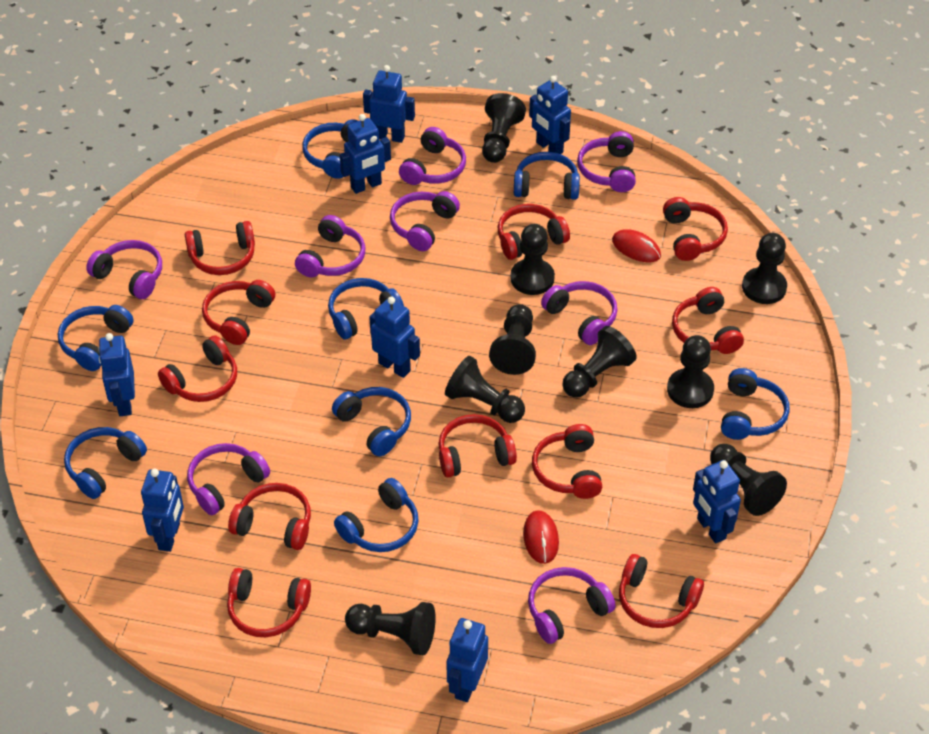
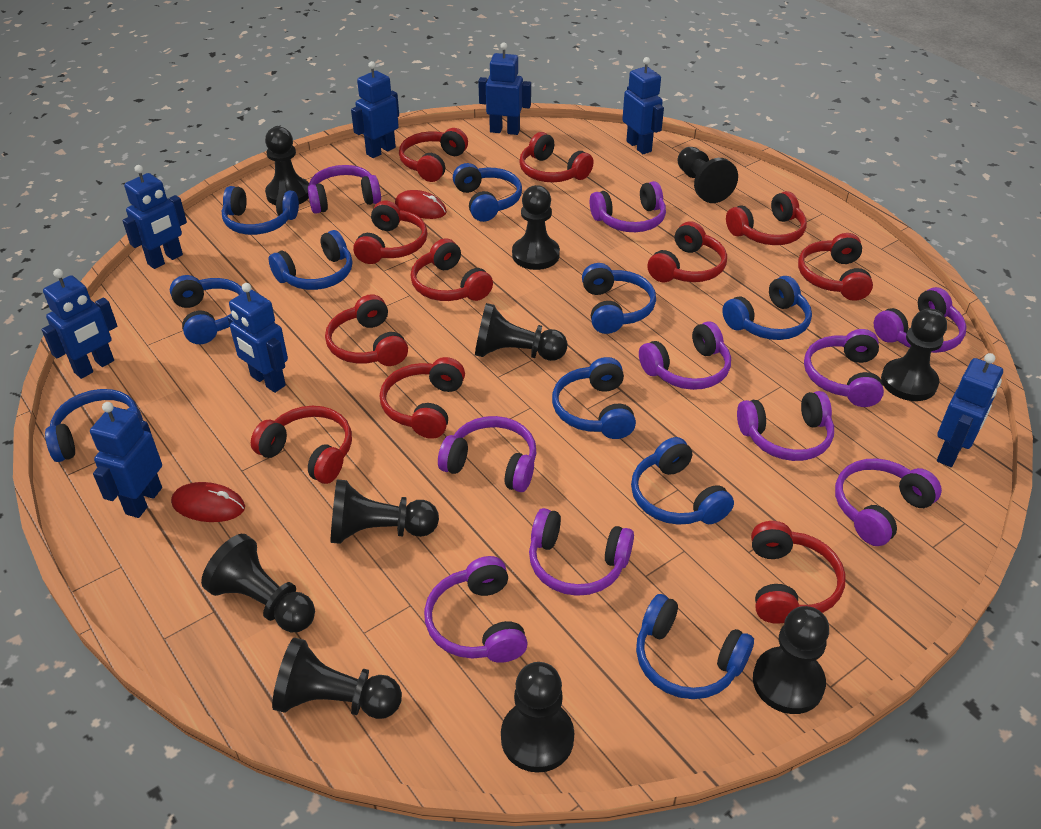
black pawn: [345,602,436,655] [445,356,525,423] [482,93,526,163] [489,304,536,375] [510,224,555,295] [562,326,637,398] [667,335,714,408] [710,444,787,516] [742,233,787,304] = 9 -> [201,534,315,632] [265,127,309,206] [272,638,402,719] [330,479,439,544] [475,303,567,361] [501,662,574,773] [512,185,560,270] [678,147,738,203] [753,606,829,714] [881,309,947,401] = 10
blue headphones: [58,305,134,371] [64,427,147,499] [302,119,358,179] [328,278,404,339] [332,387,411,456] [334,478,419,552] [514,152,580,200] [721,368,790,440] = 8 -> [45,389,143,462] [170,275,244,344] [222,186,299,235] [269,230,352,290] [453,163,522,222] [552,357,636,439] [582,263,656,334] [631,437,734,525] [636,594,754,699] [722,276,812,340] = 10
purple headphones: [86,240,162,299] [187,443,270,516] [295,215,365,277] [390,191,460,251] [399,127,466,185] [528,567,616,644] [541,281,617,345] [577,131,636,192] = 8 -> [307,165,381,214] [424,556,528,663] [438,416,536,492] [529,508,634,596] [590,181,666,232] [639,321,731,390] [737,391,834,461] [804,329,884,407] [835,458,942,546] [874,287,967,353] = 10

